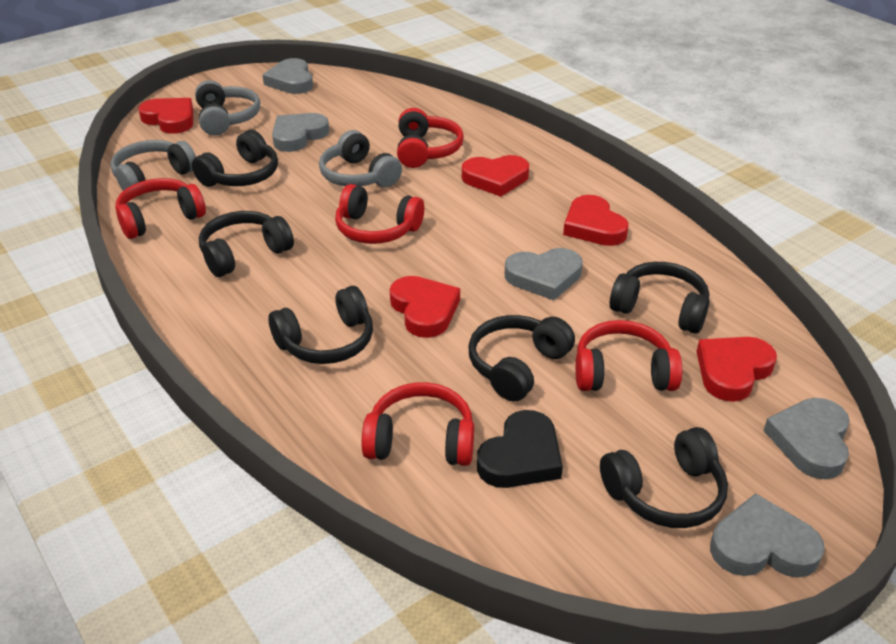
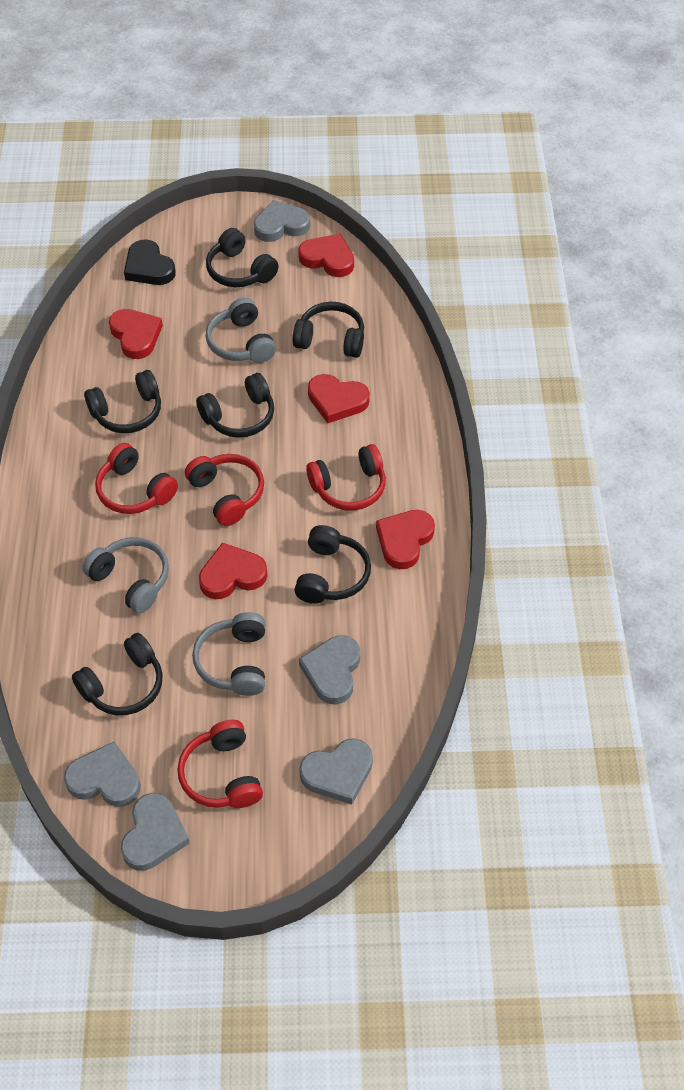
red headphones: [115,178,206,239] [335,184,424,244] [362,382,474,466] [397,108,464,168] [575,320,682,391] = 5 -> [95,443,178,514] [177,720,263,808] [185,454,264,526] [306,444,386,511] = 4

